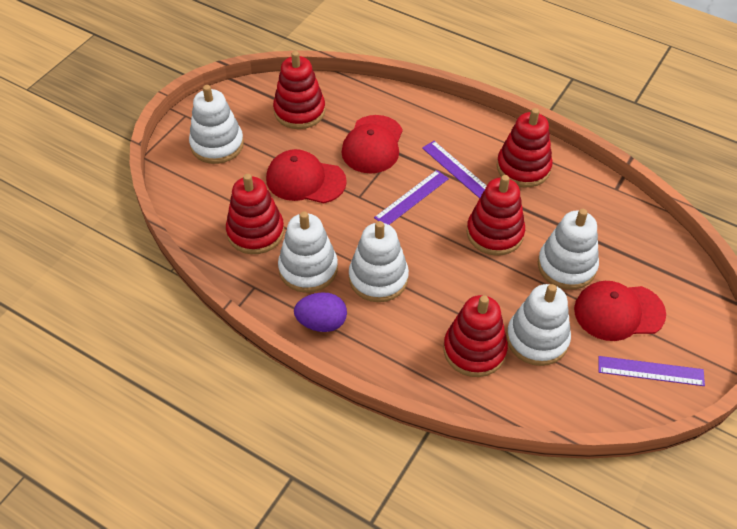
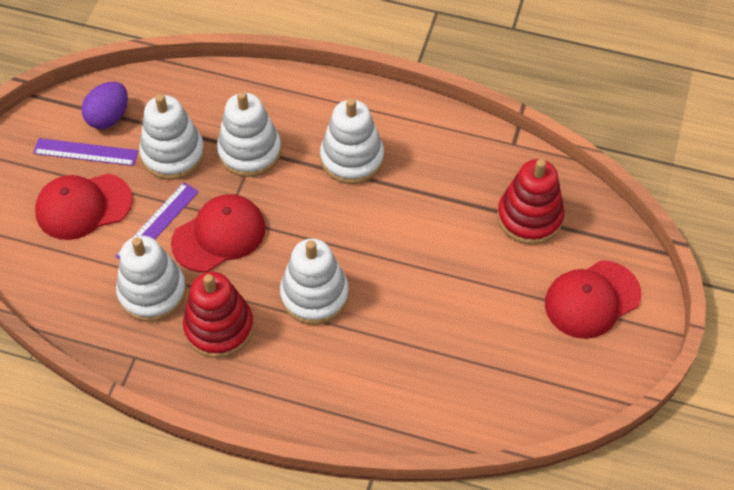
purple ruler: [374,170,449,225] [422,141,487,198] [598,356,705,386] = 3 -> [33,138,138,166] [115,182,199,259] = 2
red stacking toy: [226,174,284,254] [273,51,325,129] [443,295,508,377] [466,175,525,256] [497,108,553,187] = 5 -> [183,272,254,358] [497,159,564,245] = 2

